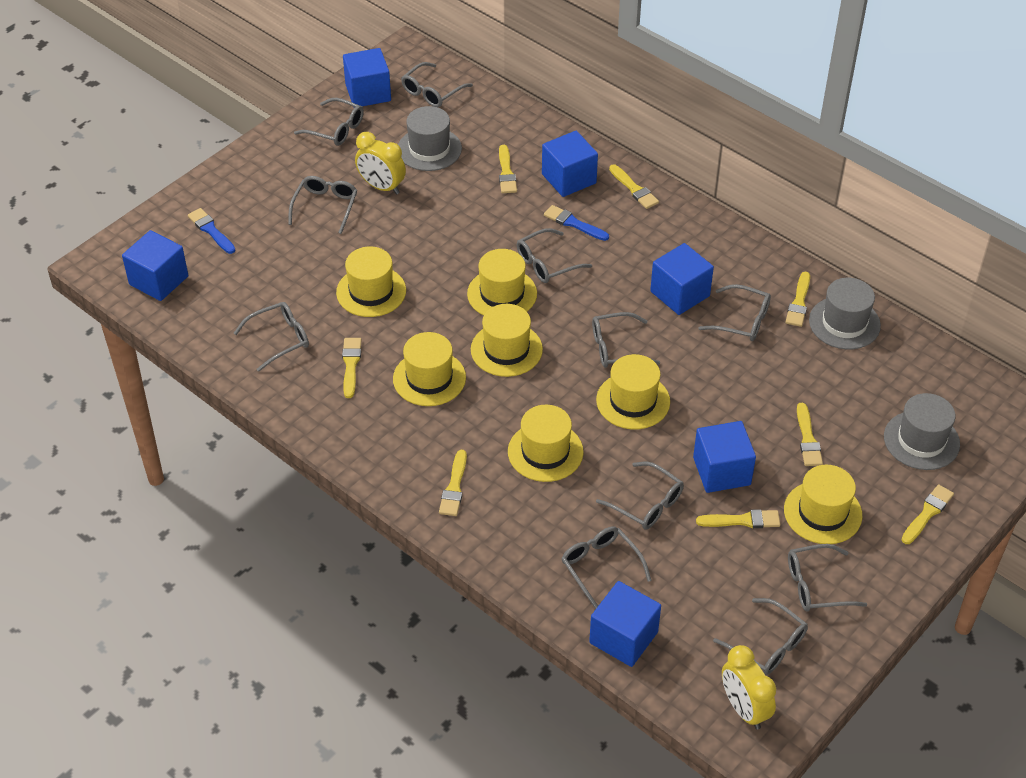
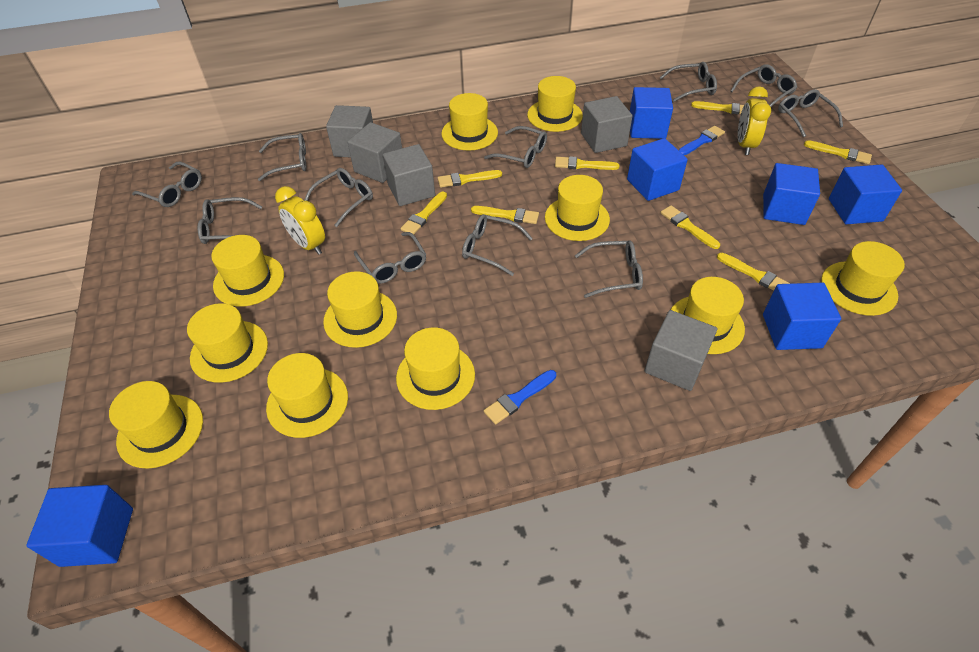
grey cube: none = 0 -> [326,105,373,157] [347,122,402,183] [383,144,435,206] [581,96,632,153] [645,310,717,391] = 5
grey hat: [398,106,462,171] [809,278,881,349] [884,393,960,470] = 3 -> none = 0
yellow hat: [336,247,406,317] [393,332,466,406] [467,249,537,316] [471,304,543,377] [508,405,584,482] [596,354,670,429] [784,465,862,544] = 7 -> [109,381,203,469] [187,303,268,383] [211,235,284,307] [266,353,348,438] [323,271,397,348] [396,327,475,410] [441,93,498,150] [527,76,583,132] [545,175,610,241] [671,277,745,354] [821,241,905,316] = 11

